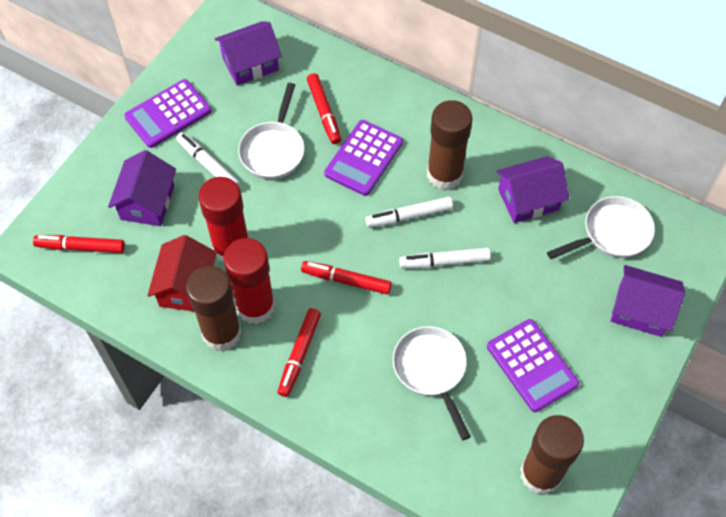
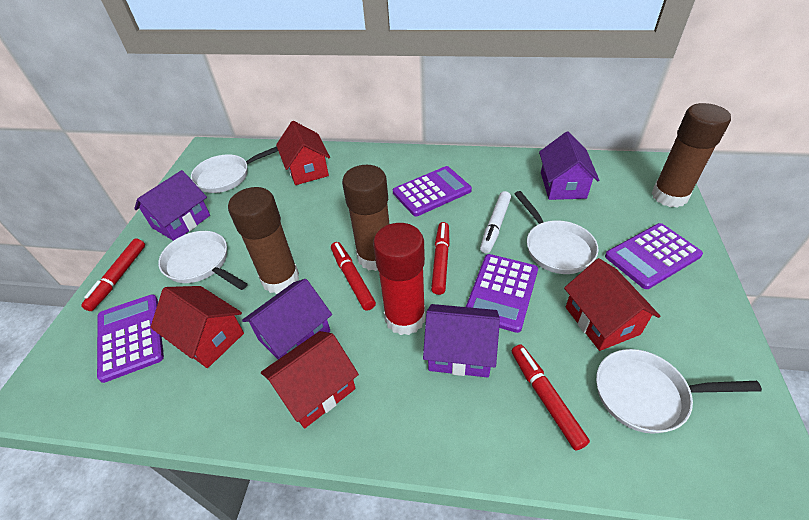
purple calculator: [124,79,211,148] [324,120,403,196] [487,319,579,412] = 3 -> [97,294,164,383] [393,166,472,216] [466,254,538,333] [605,223,703,289] = 4
red glue stick: [198,177,249,263] [223,238,275,324] = 2 -> [373,223,425,335] = 1
red house: [147,235,217,312] = 1 -> [150,286,244,368] [261,331,359,429] [276,121,330,185] [564,258,660,351] = 4
white marker: [176,132,240,187] [365,197,453,228] [399,247,491,268] = 3 -> [480,191,511,254] = 1
white pan: [238,83,304,179] [393,326,471,440] [547,196,655,259] = 3 -> [158,231,247,290] [191,146,278,193] [515,191,599,274] [596,349,762,434] = 4

